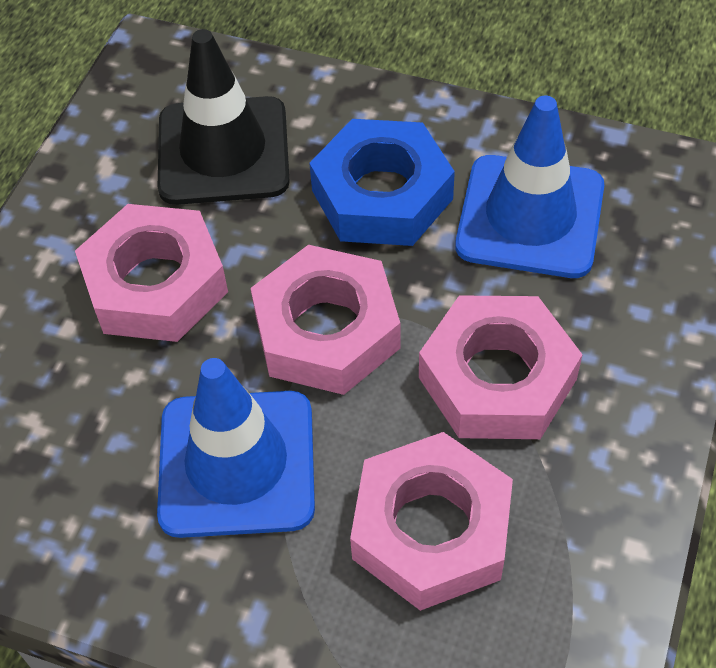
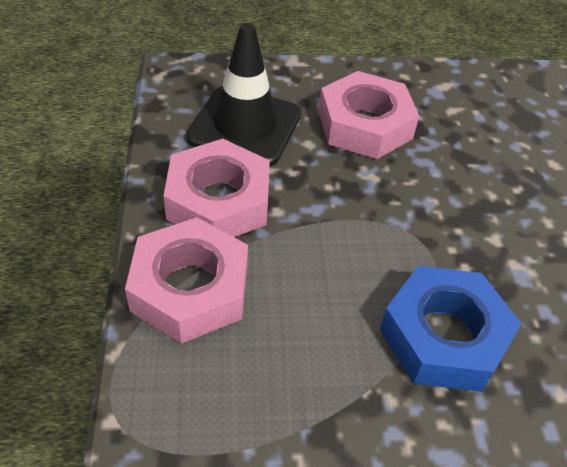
blue traffic cone: [157,358,315,538] [455,95,604,278] = 2 -> none = 0
pink nut: [75,204,228,342] [251,245,401,395] [350,432,513,611] [419,295,583,439] = 4 -> [125,217,248,344] [164,139,270,237] [318,71,419,159] = 3

